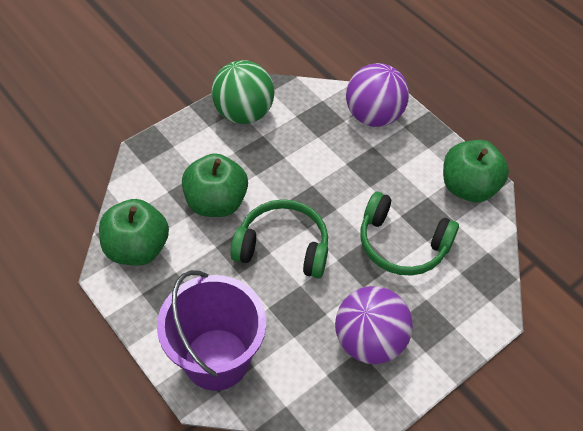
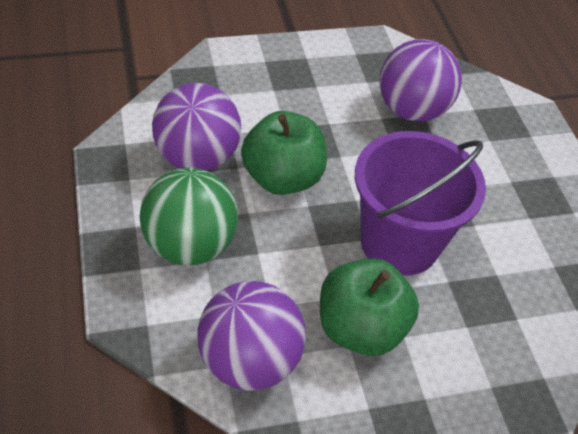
green apple: [99,199,169,266] [182,153,248,217] [443,140,509,202] = 3 -> [241,111,327,195] [320,258,419,356] = 2
green headphones: [231,199,328,278] [361,192,459,276] = 2 -> none = 0
purple ball: [335,286,413,364] [346,63,409,127] = 2 -> [152,83,241,171] [197,281,306,391] [379,39,462,122] = 3

